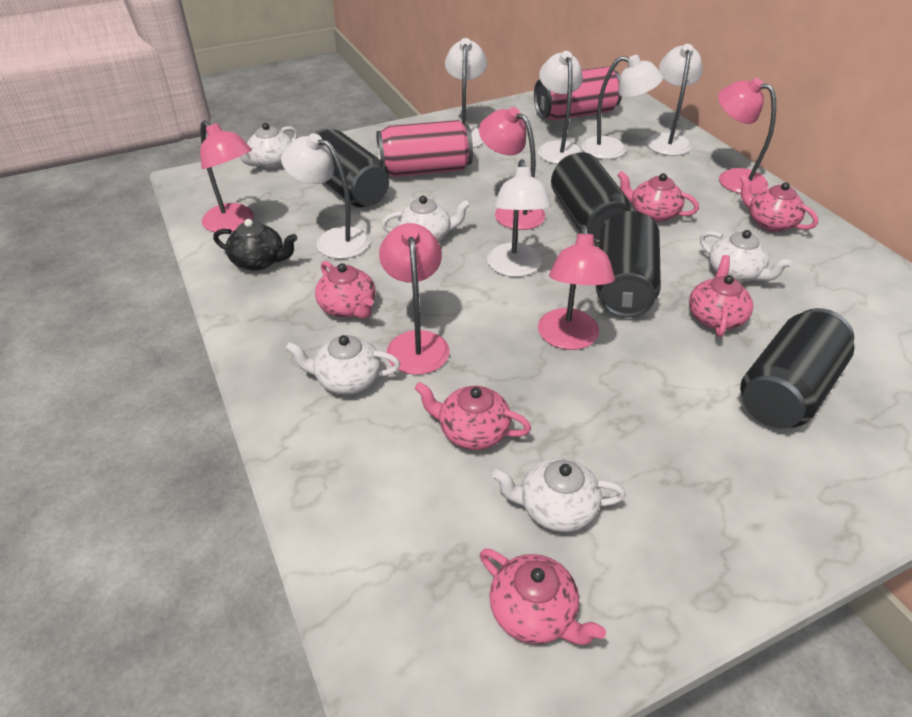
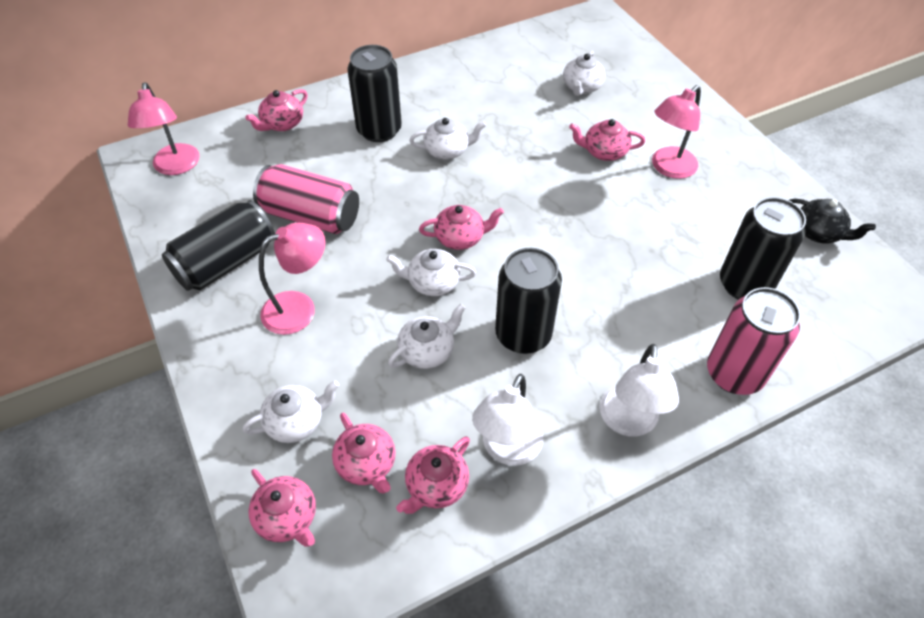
pink lamp: [200,120,254,232] [379,223,449,375] [479,107,545,230] [538,225,615,350] [718,78,776,195] = 5 -> [128,82,200,175] [259,223,325,335] [652,85,701,179] = 3
white lamp: [281,133,370,259] [445,38,487,148] [487,159,552,277] [538,51,583,164] [581,55,663,159] [646,44,703,156] = 6 -> [472,374,543,466] [600,344,679,437] = 2

